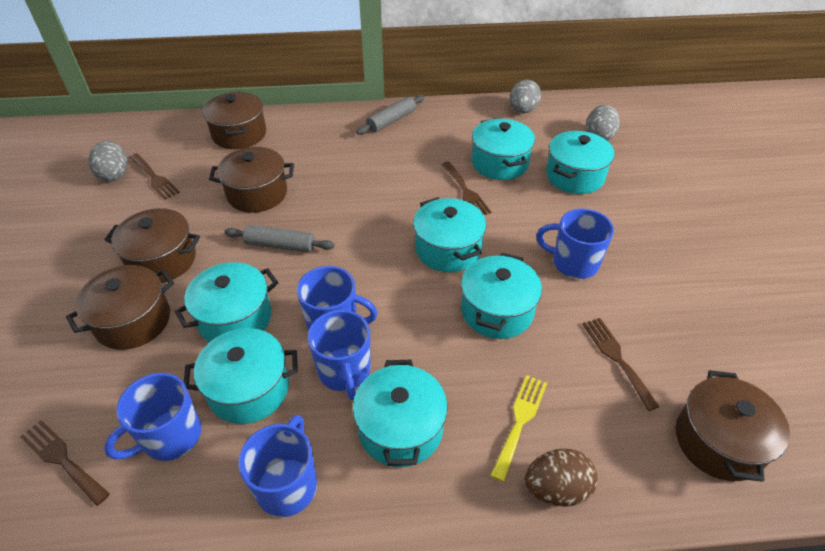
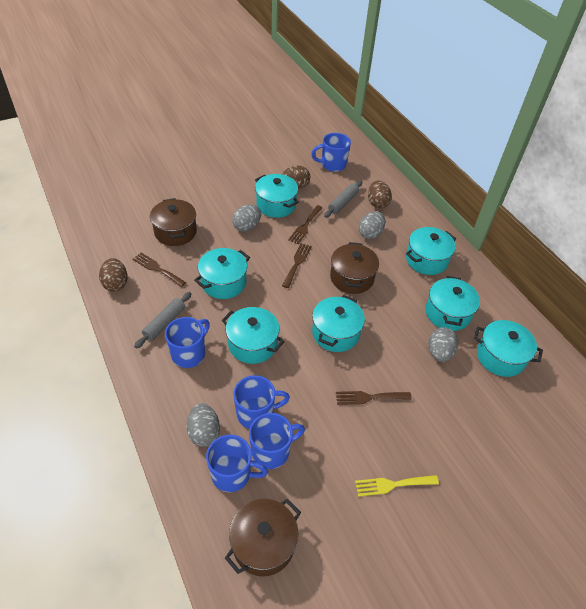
brown egg: [525,448,598,507] = 1 -> [99,258,128,292] [282,166,310,189] [368,180,392,208] = 3
brown pot: [66,265,174,350] [104,208,200,283] [203,92,266,149] [209,147,294,213] [676,370,790,482] = 5 -> [150,198,197,246] [225,499,301,577] [330,242,379,294] = 3
grey egg: [88,141,127,182] [509,80,541,113] [586,105,620,141] = 3 -> [186,403,220,447] [232,204,261,232] [359,211,385,239] [428,327,458,362] = 4

